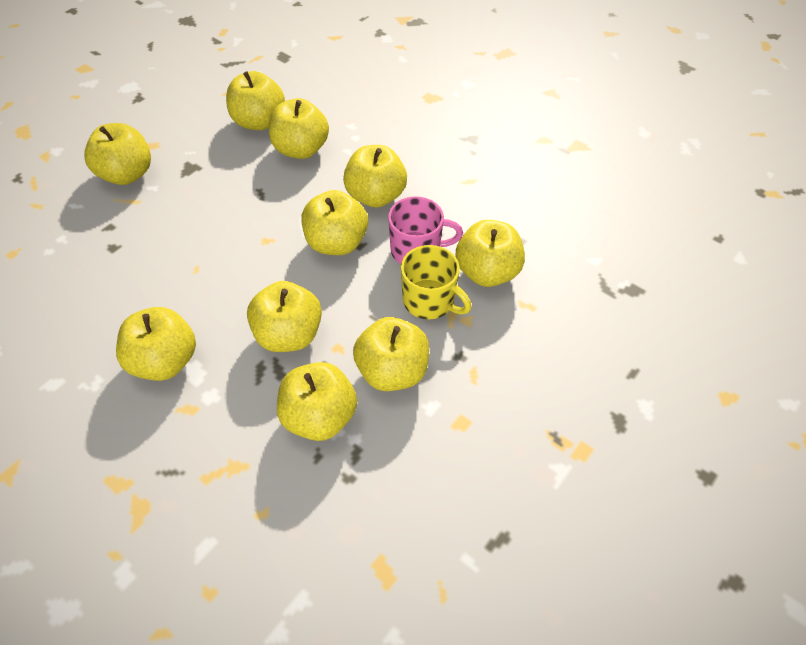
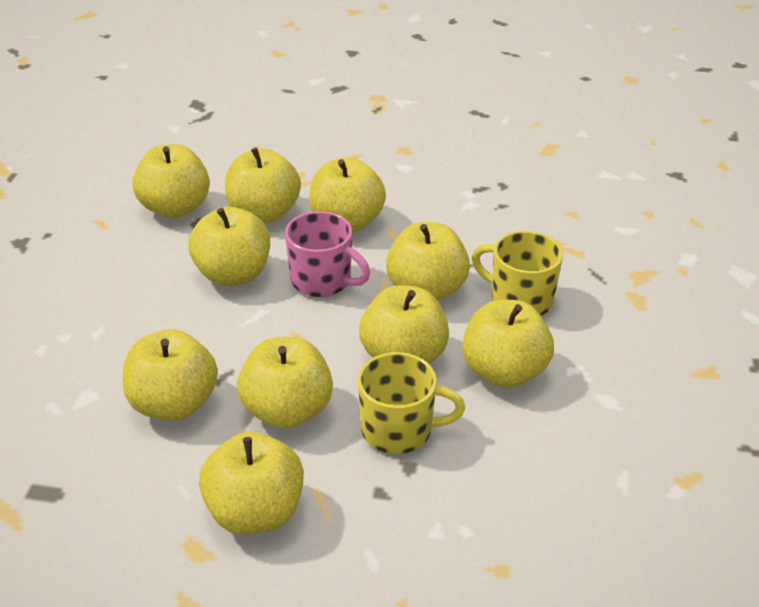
yellow mug: [401,245,472,319] = 1 -> [358,352,465,454] [472,231,563,315] = 2

